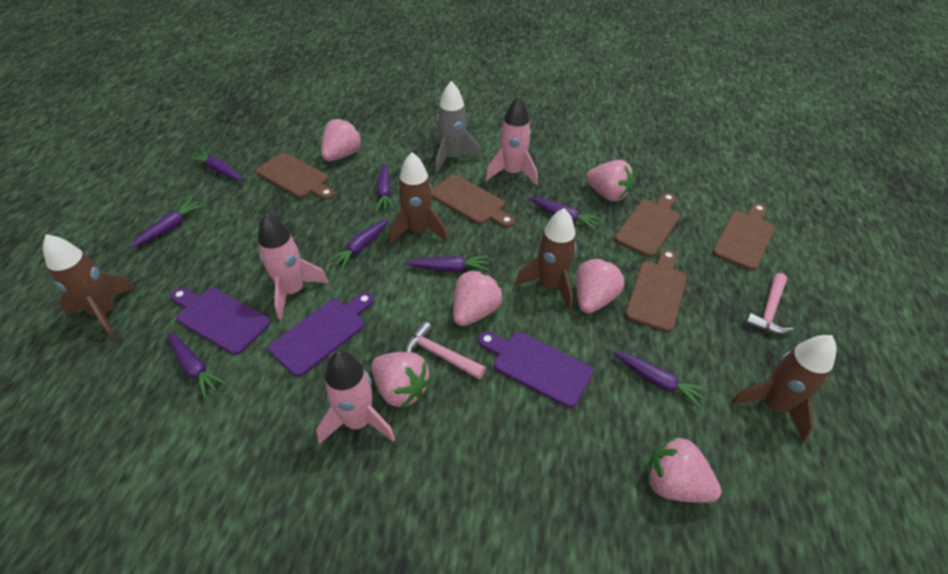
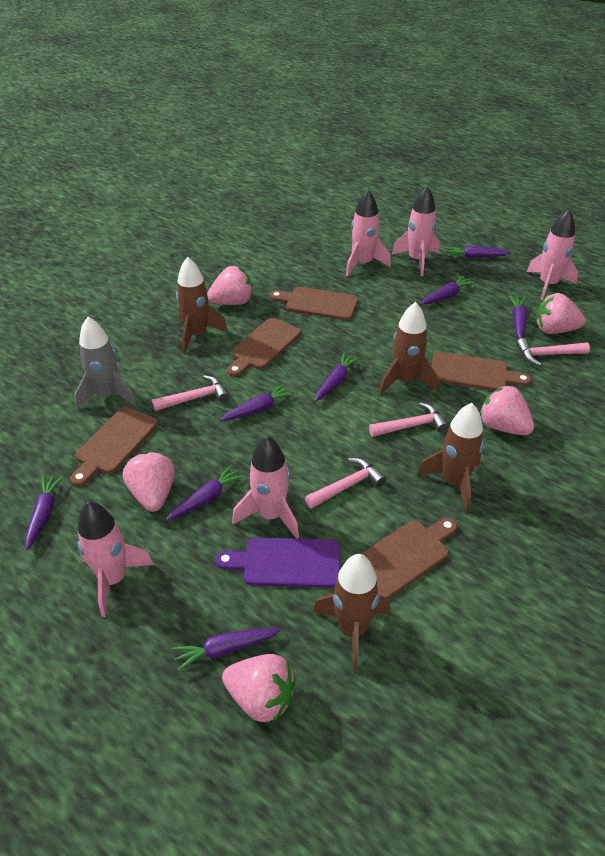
pink hammer: [405,321,486,380] [745,273,794,335] = 2 -> [152,375,229,411] [305,458,386,509] [369,402,449,437] [516,338,590,366] = 4
pink rocket: [258,213,329,319] [316,351,395,444] [485,96,538,185] = 3 -> [77,501,154,617] [232,436,299,539] [346,190,391,277] [392,186,439,276] [527,210,578,300] = 5
pink strawberry: [321,118,362,161] [372,352,431,408] [453,270,503,326] [576,258,624,314] [586,160,634,202] [647,436,721,503] = 6 -> [123,452,175,512] [207,266,253,305] [222,654,296,722] [480,385,534,435] [536,293,586,334] = 5
purple cutting board: [171,288,270,355] [268,292,374,377] [478,332,594,408] = 3 -> [215,538,340,588] = 1

